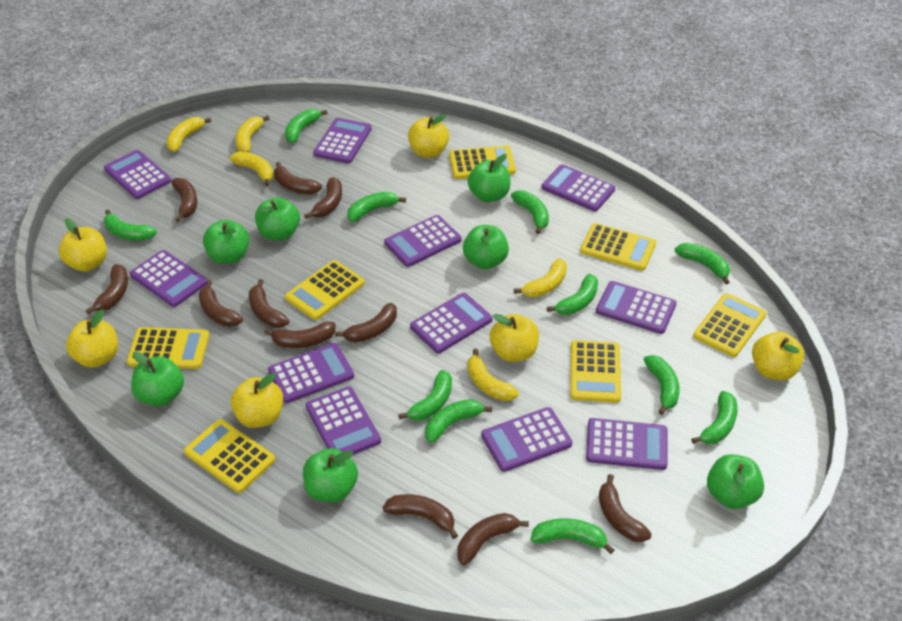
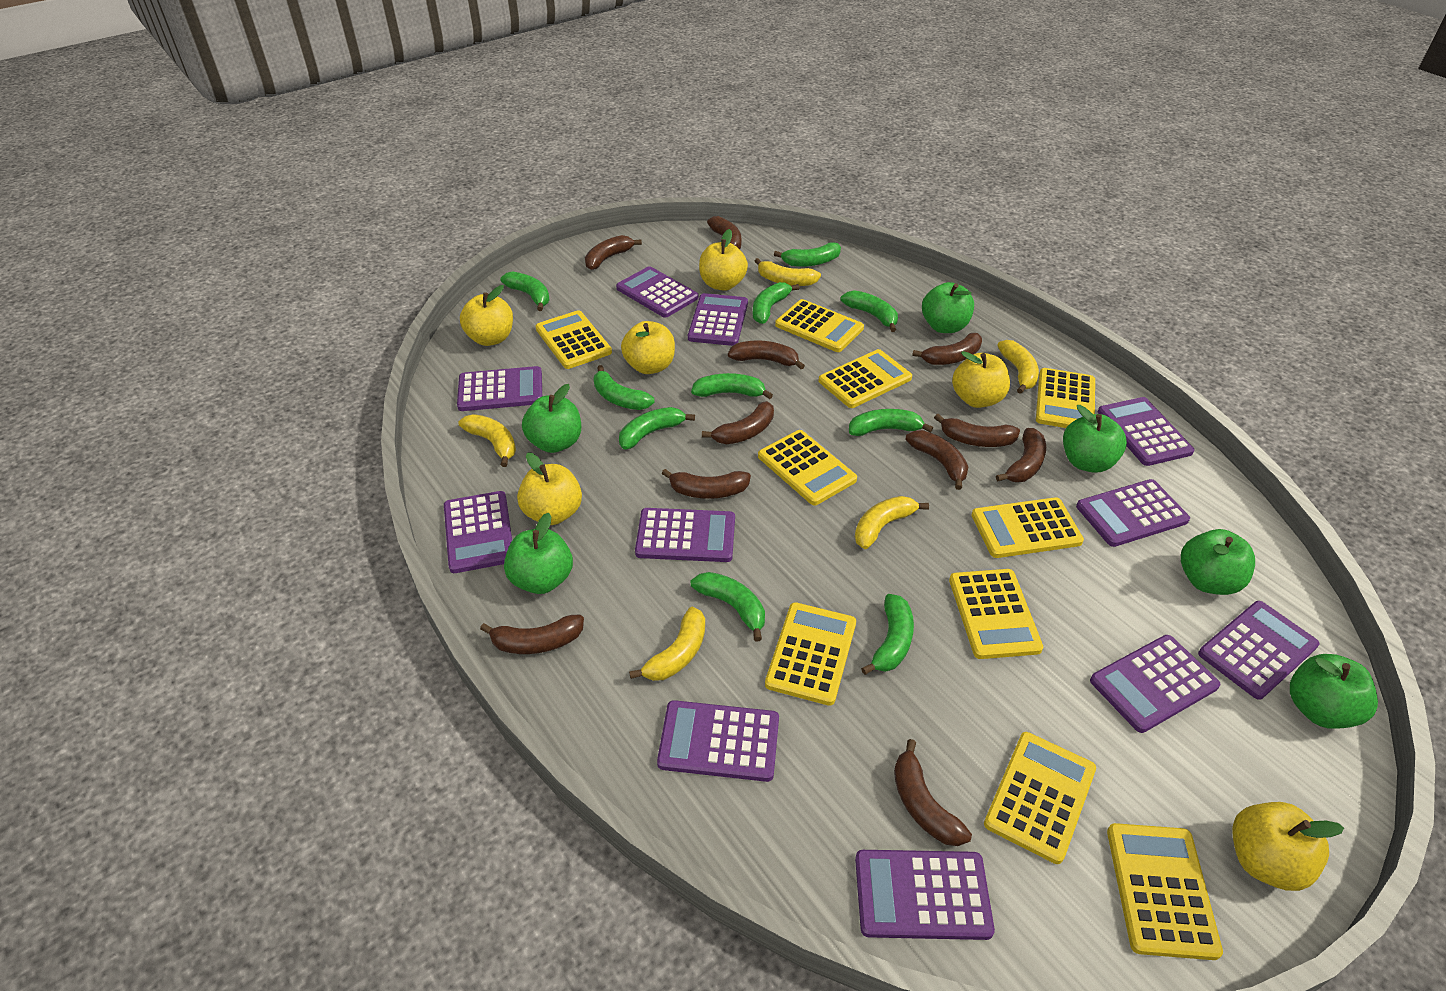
green apple: [131,351,184,406] [203,220,249,264] [255,197,300,241] [303,448,358,502] [463,225,509,269] [468,154,510,202] [707,454,764,509] = 7 -> [504,513,573,594] [522,384,581,453] [922,282,974,333] [1063,405,1127,473] [1181,529,1255,595] [1290,654,1378,729] = 6
green banana: [104,209,157,241] [285,109,328,143] [347,192,406,222] [398,370,452,421] [425,399,492,443] [511,190,549,234] [531,518,614,554] [547,274,598,315] [643,355,680,415] [675,243,730,284] [691,391,738,444] = 11 -> [501,272,550,311] [594,365,655,410] [619,407,695,450] [691,373,773,399] [691,572,765,641] [753,282,799,324] [774,242,841,267] [841,290,898,332] [849,409,933,436] [861,594,914,675] = 10
yellow calculator: [127,327,209,369] [184,419,275,493] [285,260,365,320] [449,146,516,179] [570,340,621,403] [580,223,656,271] [693,293,766,357] = 7 -> [536,310,612,369] [758,430,857,505] [765,602,856,706] [775,299,864,352] [819,349,912,408] [949,569,1043,659] [971,497,1084,558] [984,732,1096,864] [1036,368,1095,428] [1107,823,1223,960] = 10

